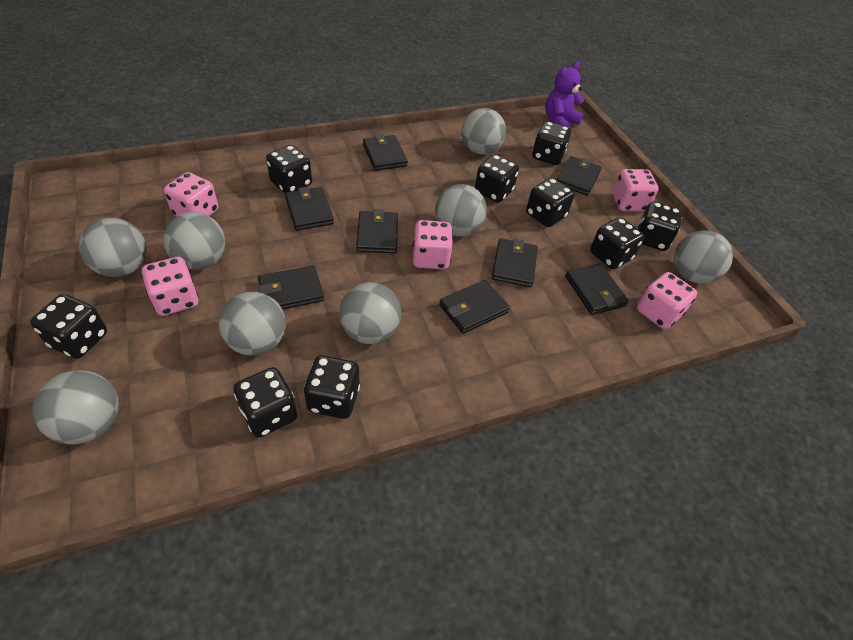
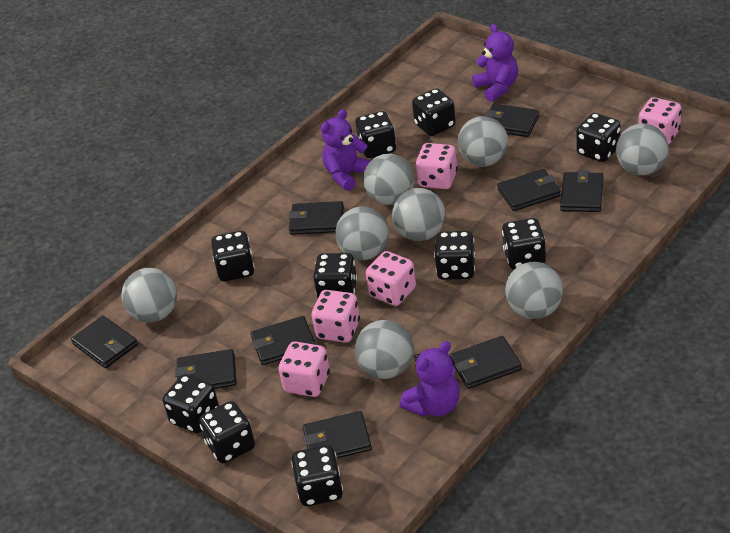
black dice: [30,294,107,359] [233,367,297,437] [266,145,312,193] [304,355,360,419] [475,154,519,203] [526,178,574,227] [532,121,571,165] [590,217,644,269] [638,201,682,251] = 9 -> [163,374,219,433] [199,401,255,464] [211,231,255,281] [291,445,343,506] [313,253,357,298] [355,111,396,158] [412,88,456,136] [434,231,475,280] [502,218,546,270] [576,113,621,162] = 10
black wallet: [258,265,324,309] [285,187,334,231] [356,209,398,253] [363,134,408,171] [439,280,510,334] [492,238,538,287] [557,156,602,195] [565,263,629,315] = 8 -> [71,316,138,368] [175,349,236,389] [251,316,316,365] [288,201,344,235] [303,411,372,459] [450,336,522,389] [484,104,539,137] [497,169,561,211] [560,170,604,212] = 9
purple teddy bear: [545,62,584,128] = 1 -> [321,109,371,191] [400,341,460,417] [472,24,518,102] = 3

